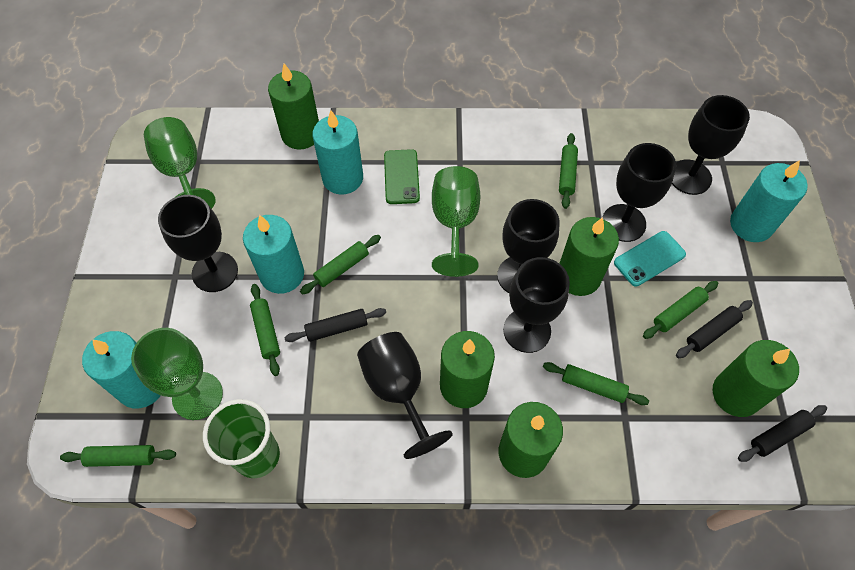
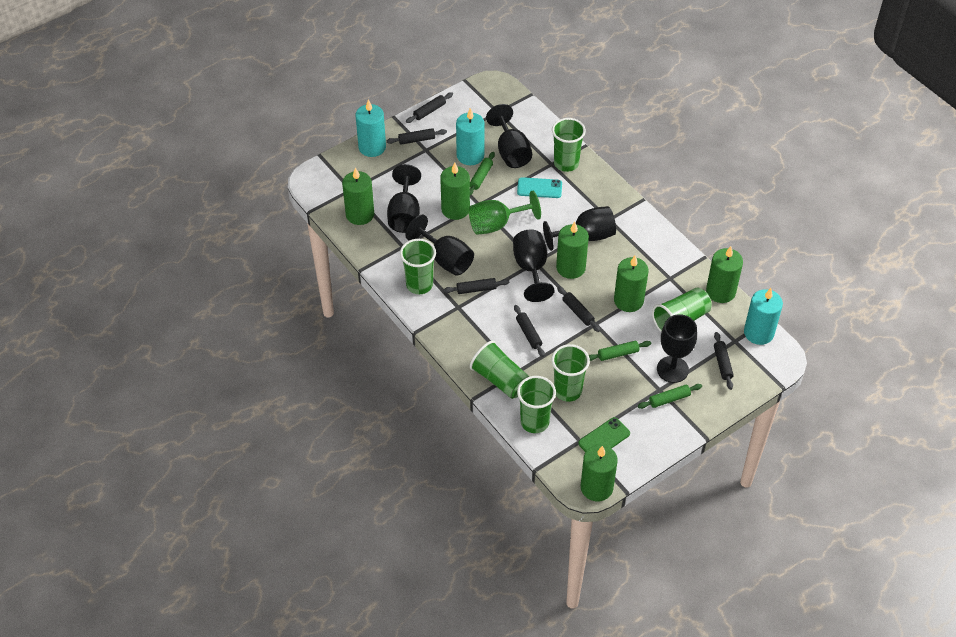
black rolling pin: [284,308,386,342] [676,300,753,358] [738,405,827,462] = 3 -> [387,128,447,145] [406,92,453,123] [444,278,509,294] [514,305,545,357] [557,286,600,332] [714,332,734,390] = 6
green candle: [268,63,319,150] [440,331,495,408] [499,402,563,478] [559,217,619,296] [713,340,799,417] = 5 -> [342,167,374,225] [440,162,470,220] [556,222,589,279] [581,445,618,501] [614,255,648,312] [706,246,743,303] = 6
green cup: [203,399,280,478] = 1 -> [400,239,436,294] [470,341,530,399] [517,376,556,433] [551,344,590,402] [552,118,586,172] [652,287,711,332] = 6
green goblet: [131,328,223,420] [144,117,216,209] [432,166,480,277] = 3 -> [469,191,541,235] = 1
green rolling pin: [60,445,176,467] [250,284,280,376] [300,235,381,295] [543,362,649,405] [559,133,578,209] [643,281,718,339] = 6 -> [470,152,495,195] [589,341,651,361] [638,384,702,409] = 3
turquoise candle: [82,331,161,409] [243,215,304,294] [312,110,363,194] [730,160,808,242] = 4 -> [355,100,386,157] [456,108,485,165] [744,288,783,345] = 3

